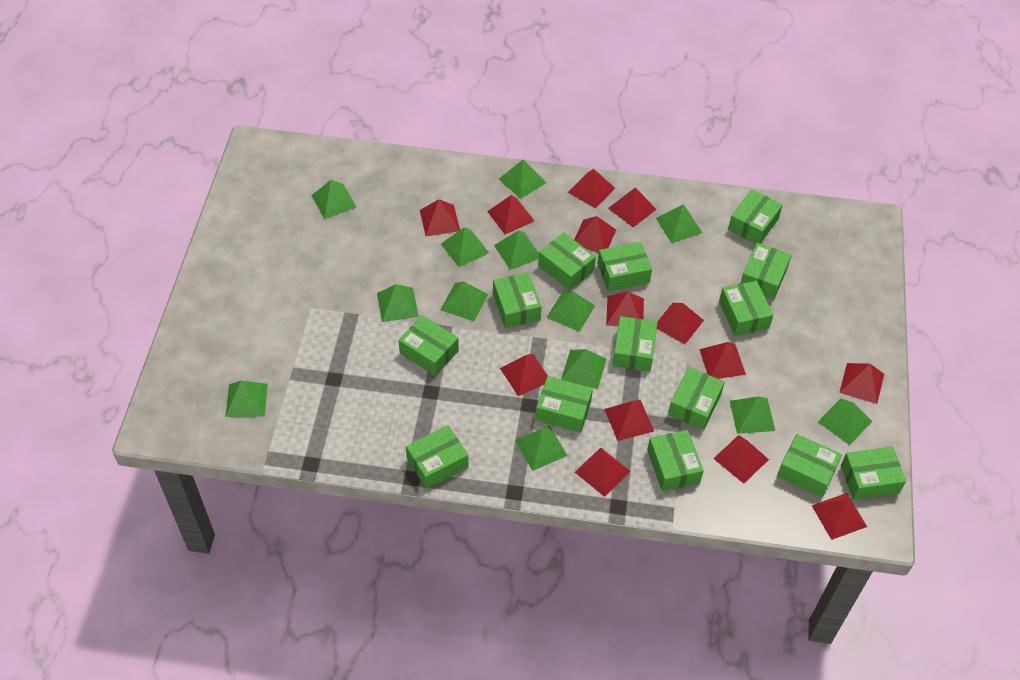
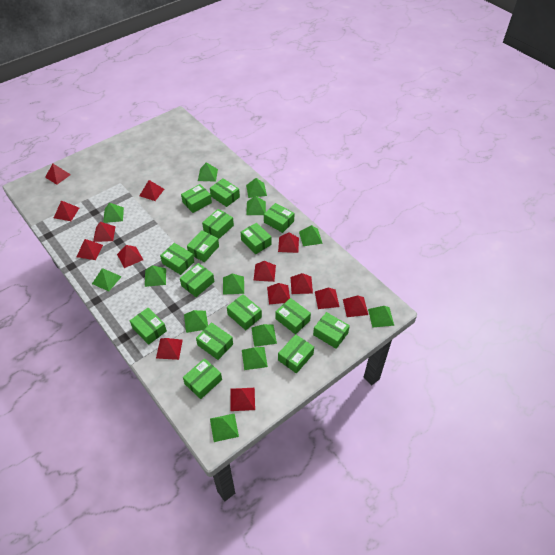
green box: [398,316,459,376] [406,425,469,489] [493,272,541,328] [536,376,593,432] [538,233,596,290] [597,242,652,291] [612,316,658,372] [647,430,704,491] [668,367,725,430] [719,281,773,336] [728,190,783,244] [740,243,792,300] [777,434,842,497] [841,447,906,500] = 14 -> [130,308,167,345] [160,243,194,275] [180,263,214,297] [181,184,212,213] [183,358,222,399] [187,230,219,262] [196,322,233,360] [202,209,234,240] [210,178,240,207] [227,294,262,330] [241,223,272,254] [264,203,294,233] [276,298,311,334] [278,334,314,374] [313,312,350,349] = 15

